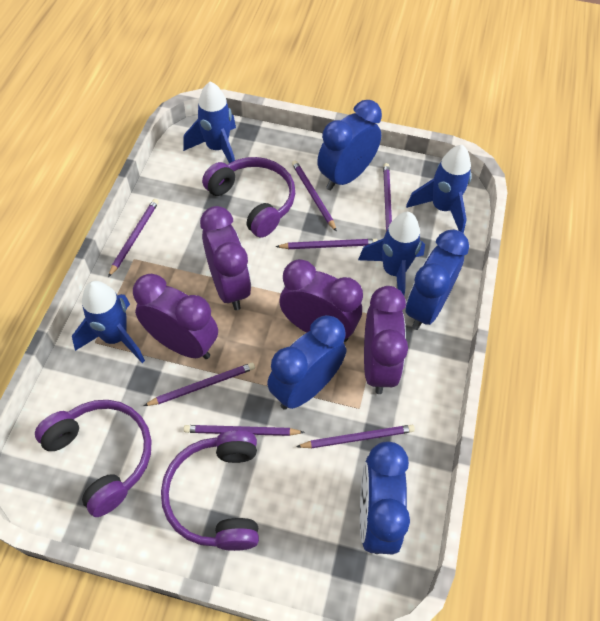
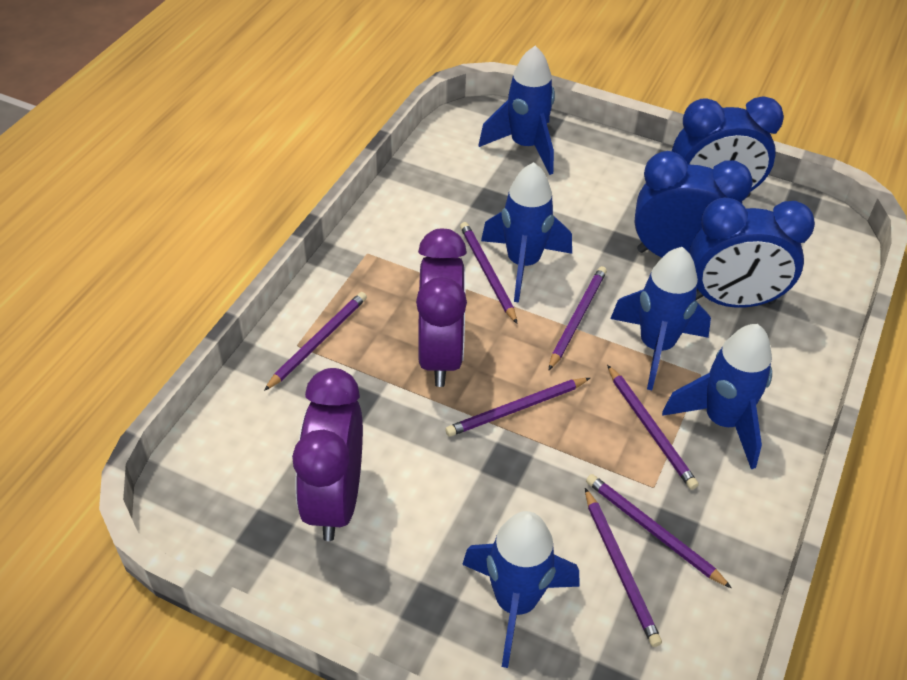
blue clock: [267,315,346,410] [317,100,382,190] [360,441,410,555] [406,230,469,330] = 4 -> [634,151,753,258] [672,97,784,198] [689,197,815,308] = 3
blue rocket: [72,281,145,363] [183,81,236,163] [358,212,425,295] [406,145,471,234] = 4 -> [462,511,580,668] [479,46,555,175] [481,162,572,302] [610,247,711,390] [662,324,772,469] = 5
purple clock: [133,274,218,359] [200,206,251,310] [279,259,363,342] [364,286,408,394] = 4 -> [292,368,363,541] [416,229,467,387] = 2
purple headphones: [35,400,151,517] [161,430,259,551] [202,157,295,238] = 3 -> none = 0

